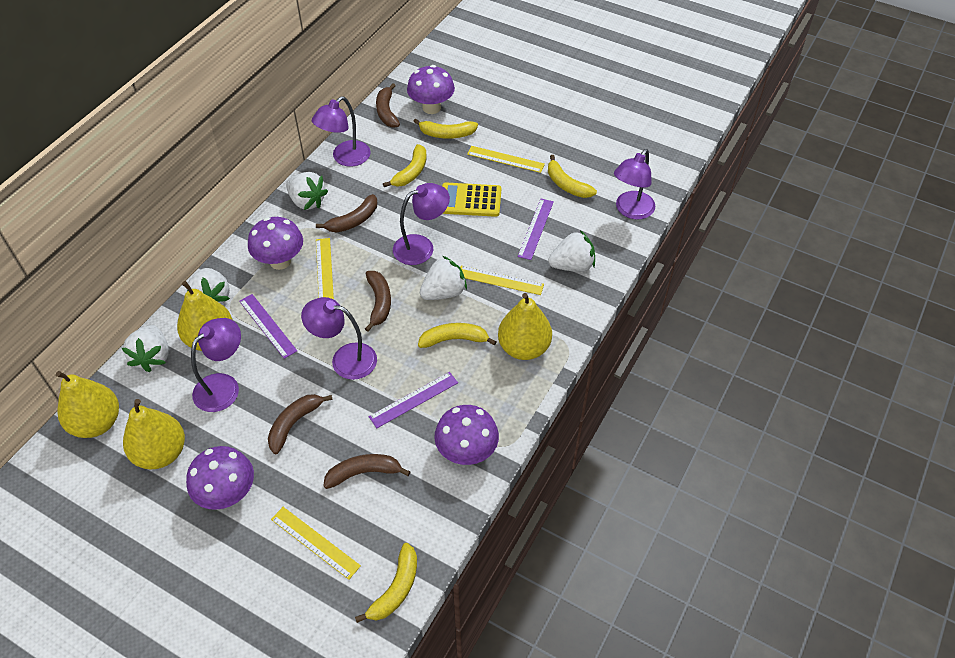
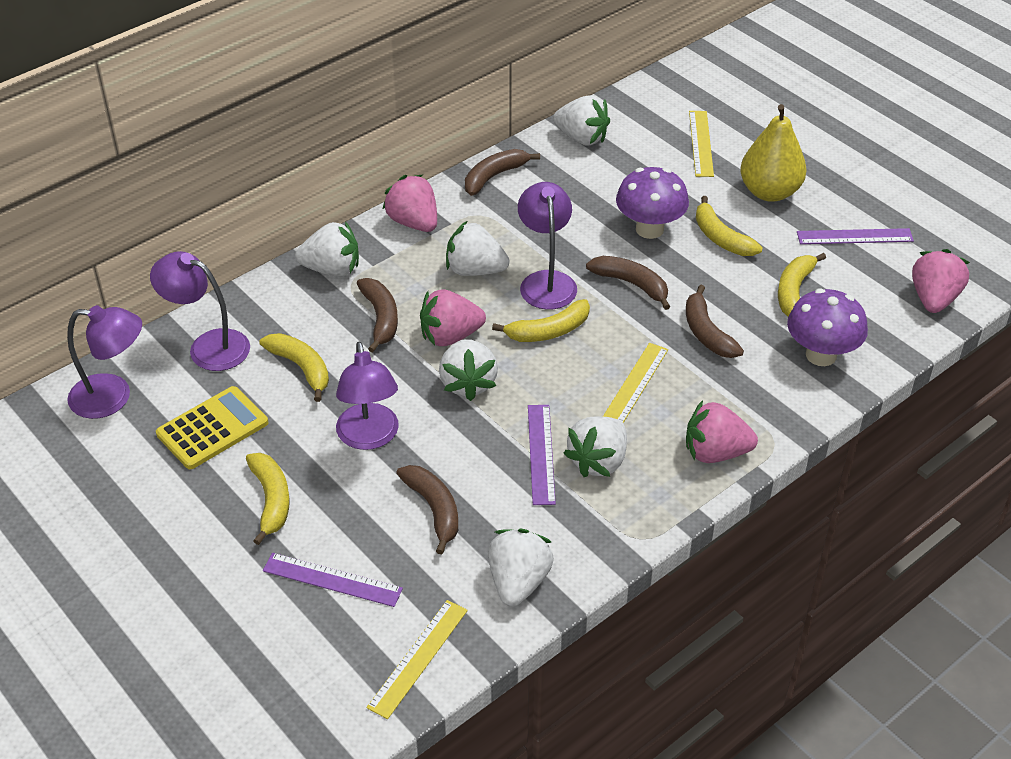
pink strawberry: none = 0 -> [383,175,437,232] [420,289,486,346] [686,400,758,463] [912,249,970,313] = 4
purple lamp: [191,318,241,412] [301,297,377,380] [312,96,371,167] [393,183,450,265] [614,149,655,219] = 5 -> [67,305,142,419] [150,251,250,371] [336,342,399,450] [518,182,577,309] = 4
purple mushroom: [186,446,254,510] [248,217,303,270] [407,65,455,114] [434,405,499,465] = 4 -> [616,167,689,239] [787,289,868,366] = 2
white strawberry: [122,325,169,372] [187,268,230,304] [286,172,328,210] [420,256,467,300] [548,230,595,272] = 5 -> [295,222,359,276] [439,339,498,401] [446,220,510,276] [488,529,554,606] [553,95,610,146] [563,417,627,477] = 6
yellow pear: [56,371,119,438] [123,399,185,469] [177,281,232,351] [498,293,552,360] = 4 -> [740,104,807,202] = 1
yellow ruler: [271,507,361,580] [316,238,334,300] [460,266,544,295] [467,146,545,173] = 4 -> [366,600,468,719] [603,343,668,423] [689,111,714,177] = 3

